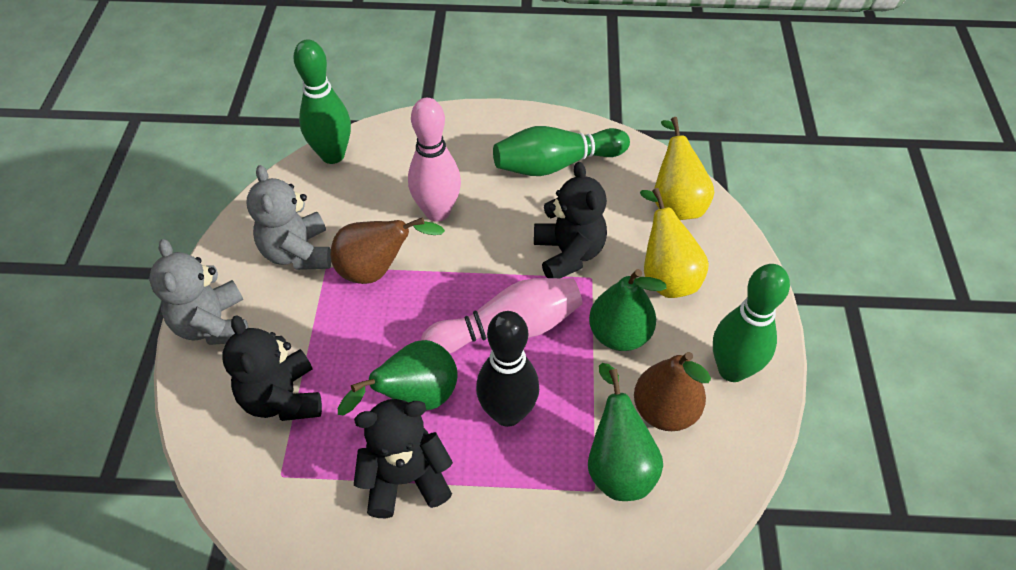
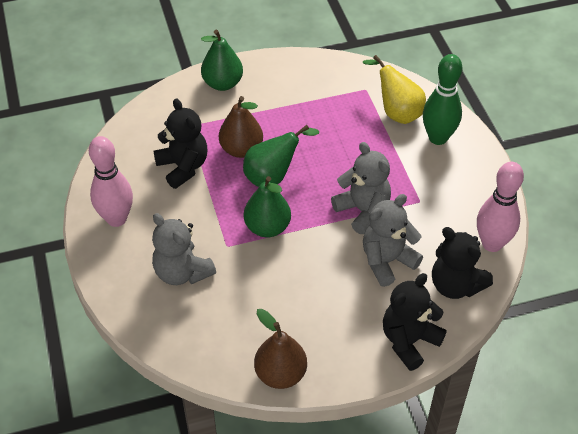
black bowling pin: [476,311,539,427] = 1 -> none = 0
green bowling pin: [293,39,351,164] [493,126,630,176] [713,264,790,382] = 3 -> [423,54,462,145] = 1
grey teddy bear: [149,239,248,345] [247,165,331,270] = 2 -> [152,213,216,285] [331,142,391,234] [363,194,423,287] = 3
yellow pear: [640,188,709,298] [654,117,714,220] = 2 -> [363,55,426,124] = 1

